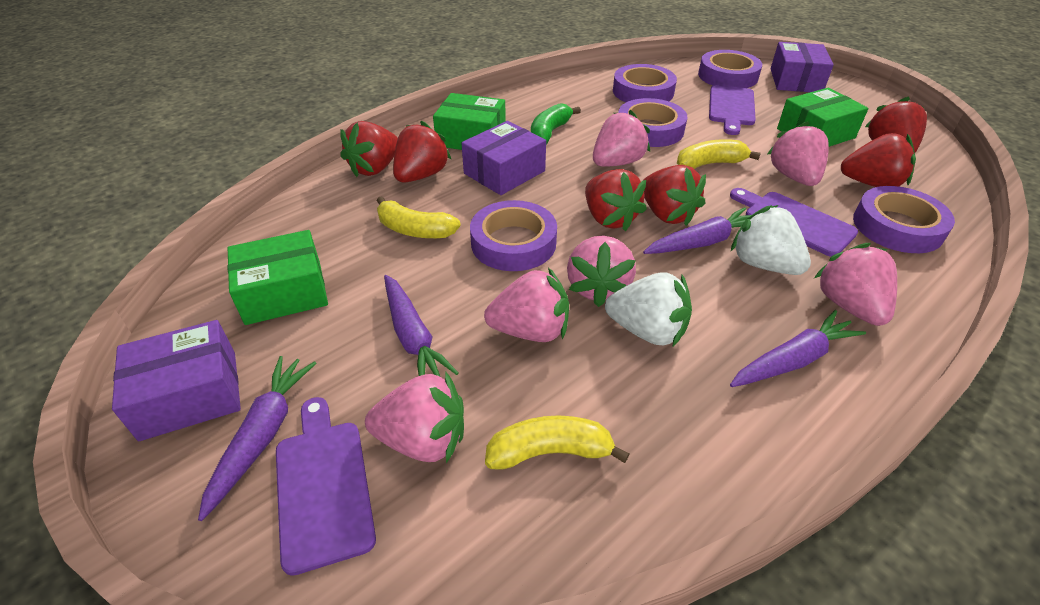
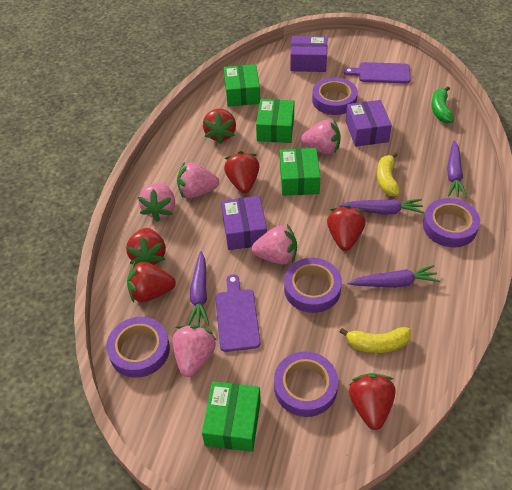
green box: [228,230,328,325] [433,93,506,150] [777,88,869,147] = 3 -> [202,381,261,452] [224,64,260,107] [256,99,294,143] [280,148,321,196] = 4
pink strawberry: [365,371,464,464] [484,267,569,342] [567,235,636,307] [593,110,650,167] [767,121,829,186] [814,243,897,326] = 6 -> [138,183,175,222] [172,325,216,377] [177,161,219,198] [251,224,297,265] [300,119,341,154] = 5
purple cutting board: [276,397,376,576] [709,85,756,135] [730,188,858,257] = 3 -> [215,274,261,352] [344,62,411,83] = 2
white strawberry: [605,272,692,348] [731,205,811,275] = 2 -> none = 0
yellow banana: [377,196,461,238] [485,416,629,469] [677,139,761,169] = 3 -> [339,327,411,353] [377,152,400,196] = 2

